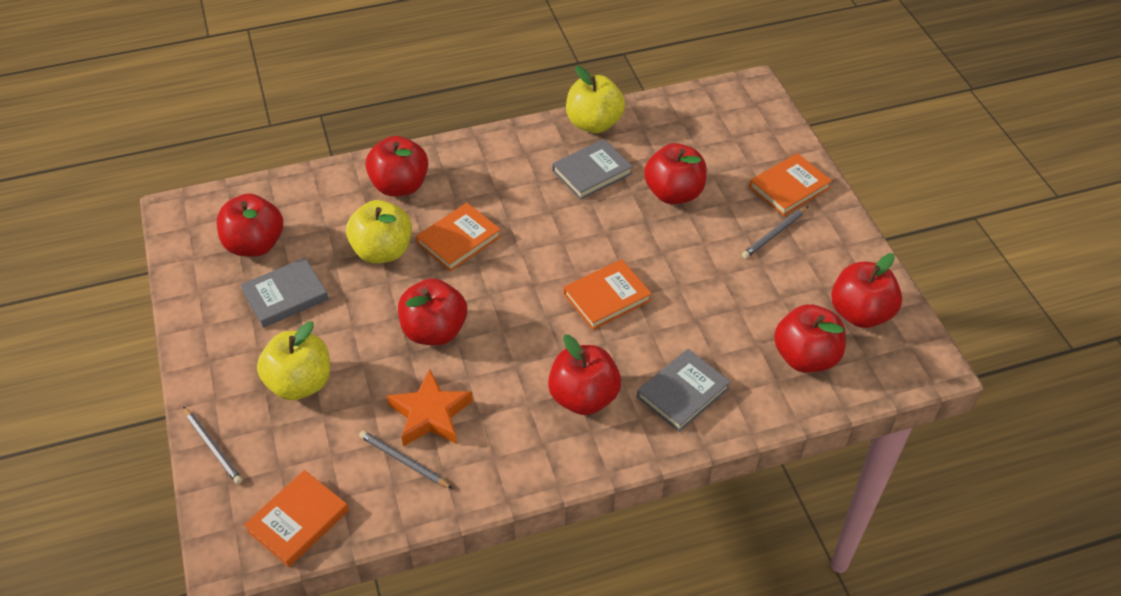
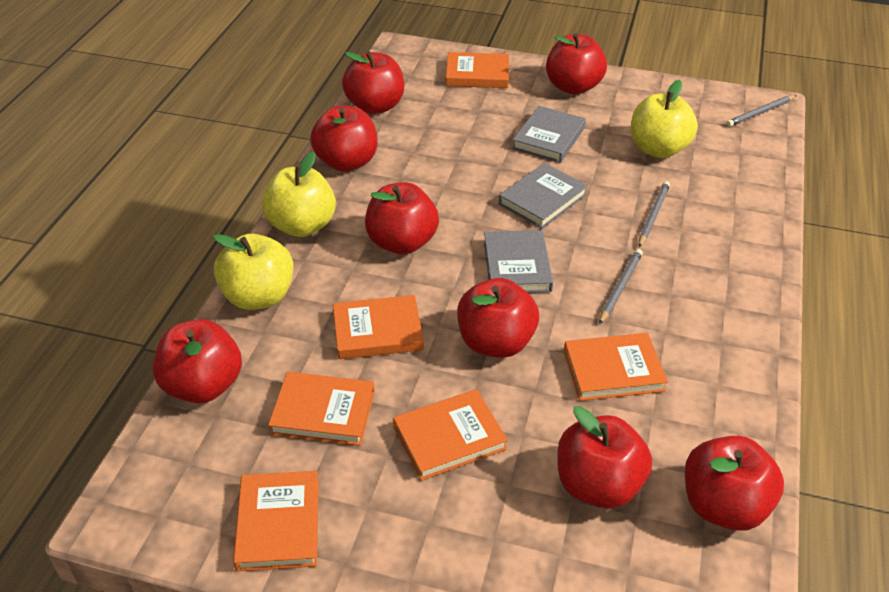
orange book: [244,470,349,567] [416,203,501,272] [564,259,652,330] [749,153,832,216] = 4 -> [233,471,319,572] [268,372,375,446] [333,295,424,359] [393,389,508,481] [446,52,509,88] [564,333,668,401] = 6
orange star: [387,369,473,446] = 1 -> none = 0
red apple: [217,194,283,257] [365,136,428,197] [398,278,467,345] [548,334,621,415] [644,143,707,204] [774,304,846,373] [831,253,902,328] = 7 -> [153,319,242,403] [310,105,378,172] [342,51,404,114] [365,182,439,254] [457,278,539,358] [546,33,607,94] [557,406,652,509] [685,436,784,531] = 8

